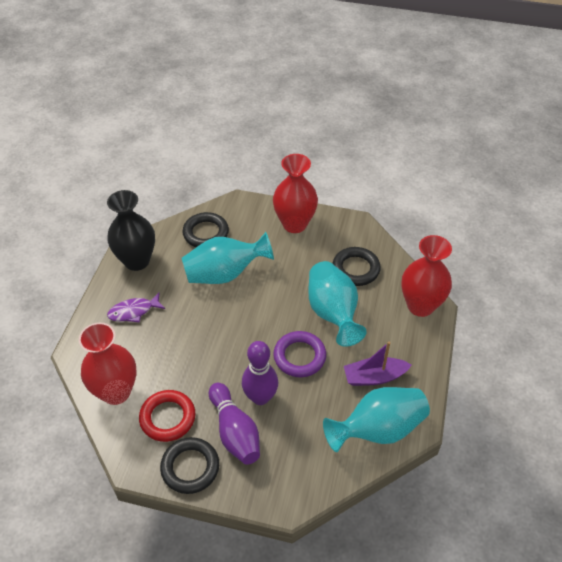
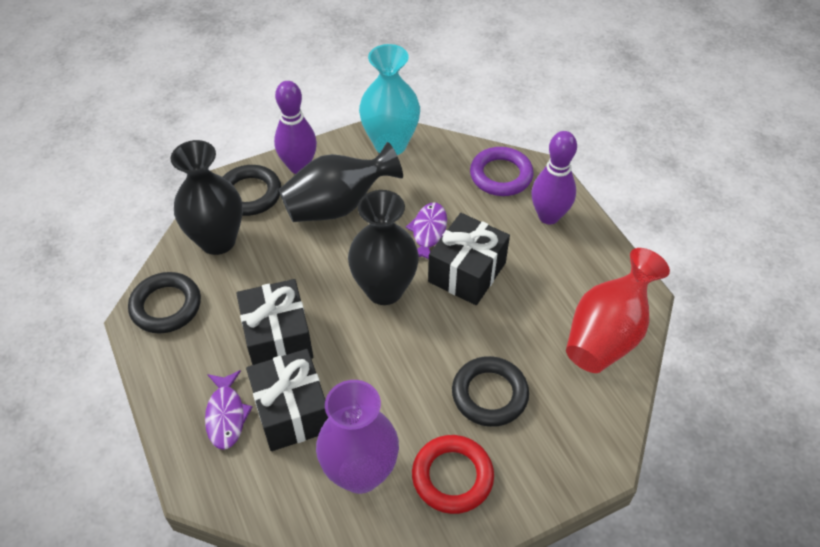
black gift: none = 0 -> [236,279,313,365] [246,349,328,451] [428,213,510,305] = 3
black vase: [107,190,155,271] = 1 -> [171,140,243,255] [279,142,403,222] [348,190,419,305] = 3
purple boat: [344,342,412,386] = 1 -> none = 0
purple fish: [107,293,165,322] = 1 -> [205,370,253,450] [406,202,447,259] = 2
purple vase: none = 0 -> [316,380,399,494] = 1
red vase: [79,323,137,405] [273,154,318,233] [401,235,452,317] = 3 -> [566,248,670,373] = 1
turquoise vase: [182,232,274,284] [309,261,367,347] [323,387,430,452] = 3 -> [359,44,420,155] = 1

